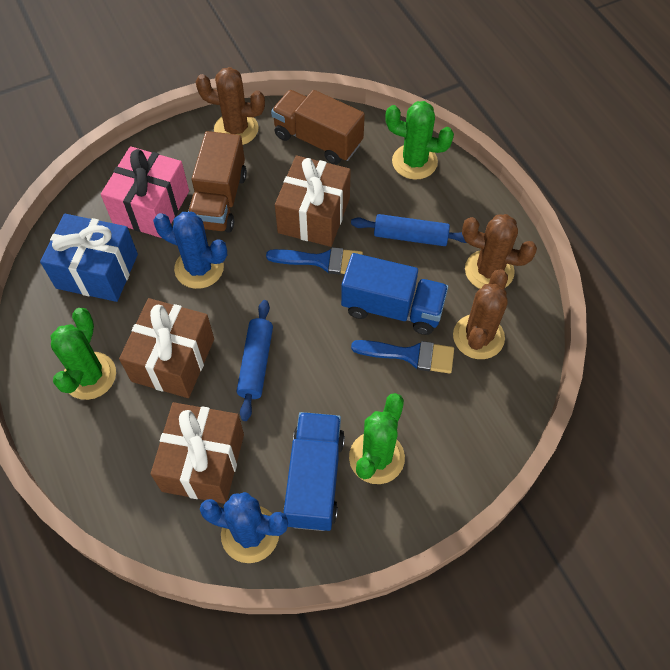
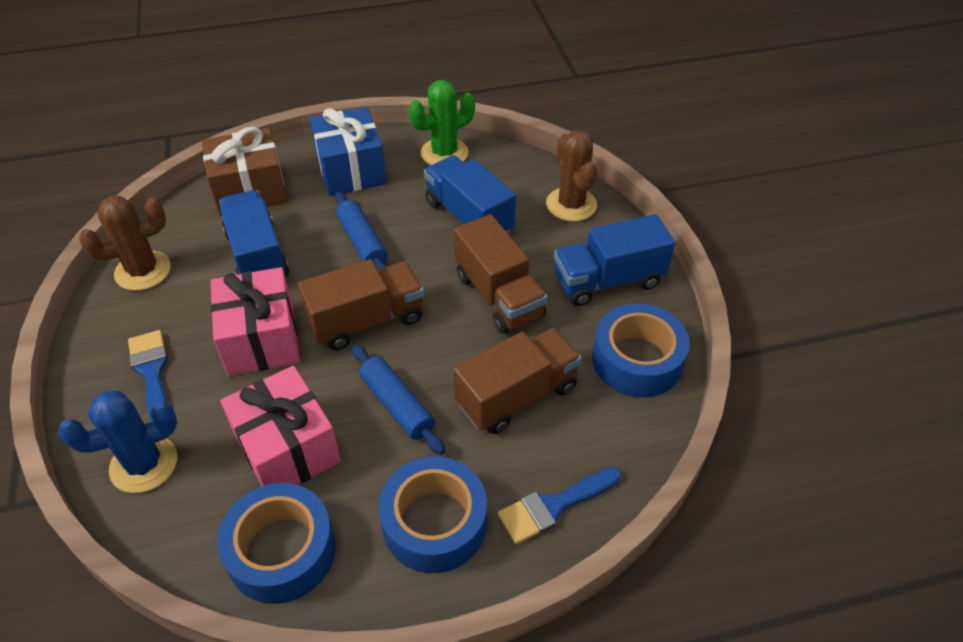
blue cactus: [153,212,227,289] [200,492,288,563] = 2 -> [59,391,177,493] = 1
blue tape: none = 0 -> [217,483,336,604] [379,456,487,573] [592,303,690,397] = 3
blue truck: [284,412,345,531] [341,253,448,335] = 2 -> [219,190,289,276] [424,155,516,234] [554,214,675,306] = 3
brown cactus: [196,67,265,145] [453,269,508,359] [462,214,537,289] = 3 -> [79,196,171,291] [546,130,597,222] = 2
brown gift: [119,298,214,398] [150,402,244,504] [275,155,351,247] = 3 -> [202,127,288,216] = 1
brown truck: [188,131,247,233] [271,90,365,165] = 2 -> [298,259,424,350] [453,328,582,434] [454,214,547,334] = 3
green cactus: [51,308,116,400] [349,393,405,484] [385,101,454,180] = 3 -> [409,80,475,165] = 1
pink gift: [101,146,189,238] = 1 -> [211,267,300,376] [220,365,341,486] = 2

